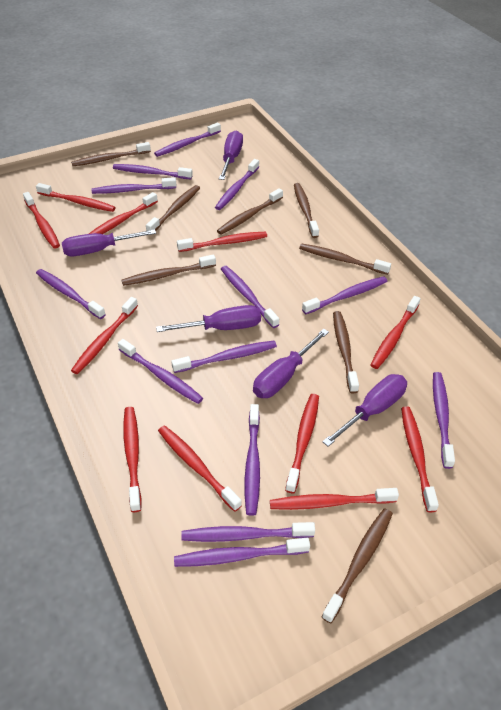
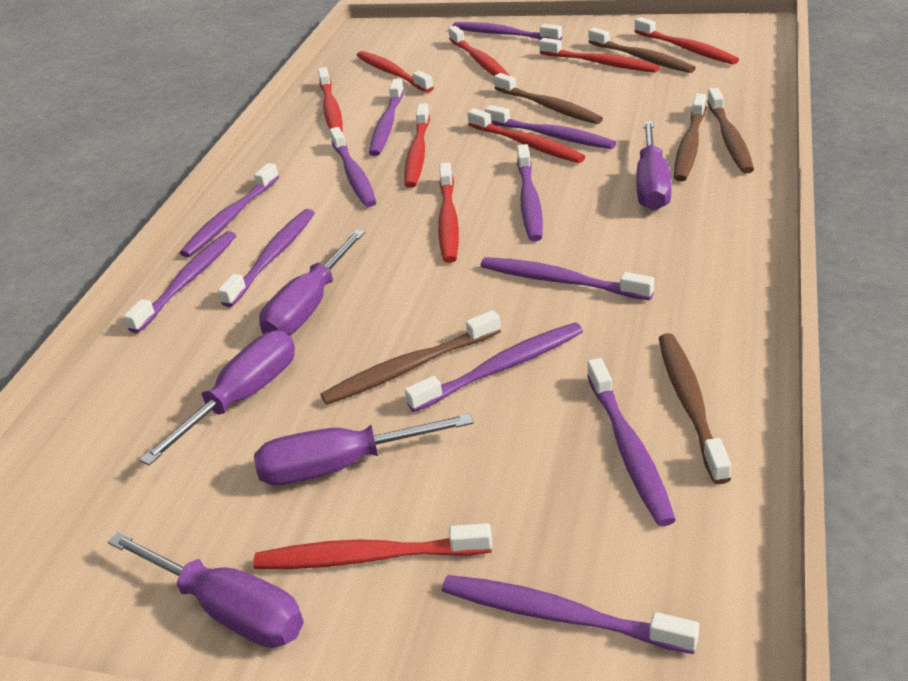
brown toothbrush: [71,142,151,166] [122,254,216,286] [146,185,200,231] [217,188,283,235] [294,183,319,238] [299,244,391,275] [322,508,393,624] [333,311,359,393] = 8 -> [321,310,501,405] [494,73,603,124] [588,28,696,73] [659,333,731,484] [674,94,706,182] [707,88,754,174] = 6
purple toothbrush: [36,269,106,319] [92,177,176,194] [113,164,193,179] [118,339,203,404] [154,123,221,157] [171,341,277,373] [174,538,310,567] [181,522,315,542] [215,159,259,210] [221,266,279,328] [245,404,260,516] [302,276,388,314] [433,372,455,469] = 13 -> [124,231,236,333] [180,163,279,257] [218,209,315,307] [330,127,376,207] [369,79,404,156] [405,323,583,412] [442,575,699,654] [452,22,562,40] [481,257,654,300] [485,105,616,149] [517,144,543,241] [587,358,676,526] = 12
red toothbrush: [23,192,60,248] [36,183,116,212] [71,297,138,374] [89,192,158,234] [123,407,142,512] [158,425,242,512] [177,232,267,252] [270,488,399,510] [285,394,319,493] [371,296,421,369] [401,406,439,512] = 11 -> [253,523,492,569] [318,67,342,131] [357,51,434,93] [404,103,430,188] [438,162,459,263] [448,26,510,76] [467,108,585,163] [539,38,659,73] [635,17,739,65] = 9

